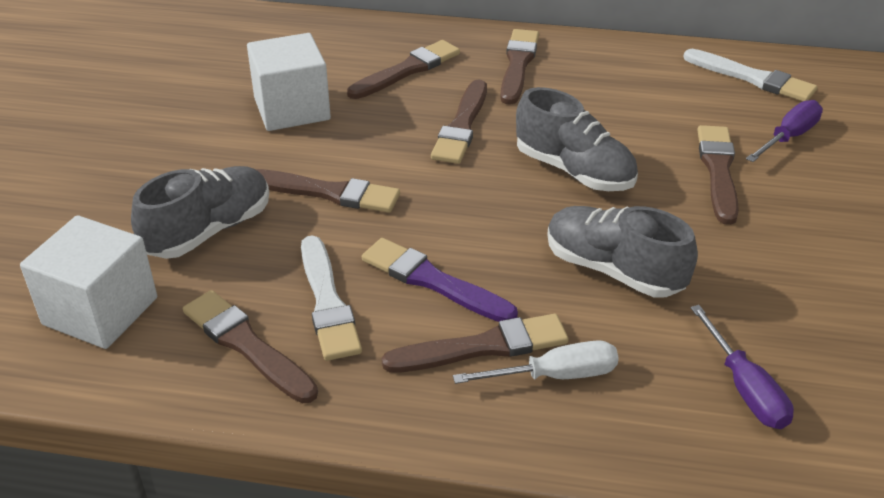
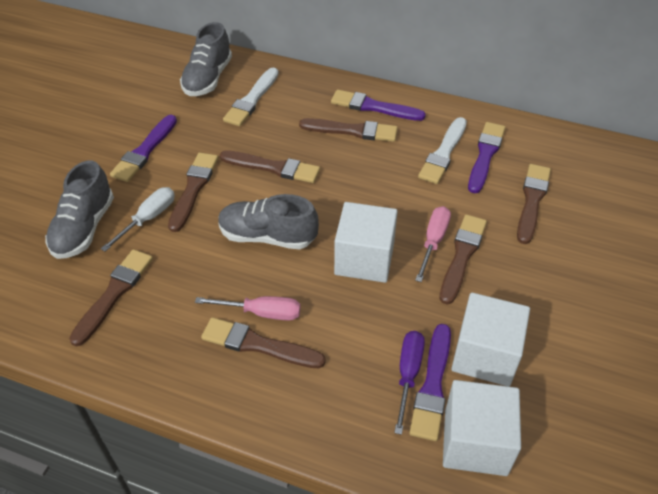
pink screwdriver: none = 0 -> [195,296,301,321] [415,206,451,282] = 2
purple brush: [362,238,518,322] = 1 -> [110,115,177,182] [331,90,426,121] [409,324,451,441] [468,122,505,193] = 4
purple screwdriver: [690,305,794,429] [746,100,823,162] = 2 -> [394,331,425,435] = 1
white cube: [20,215,157,349] [247,33,331,131] = 2 -> [334,202,398,283] [443,380,521,476] [451,293,530,386] = 3

